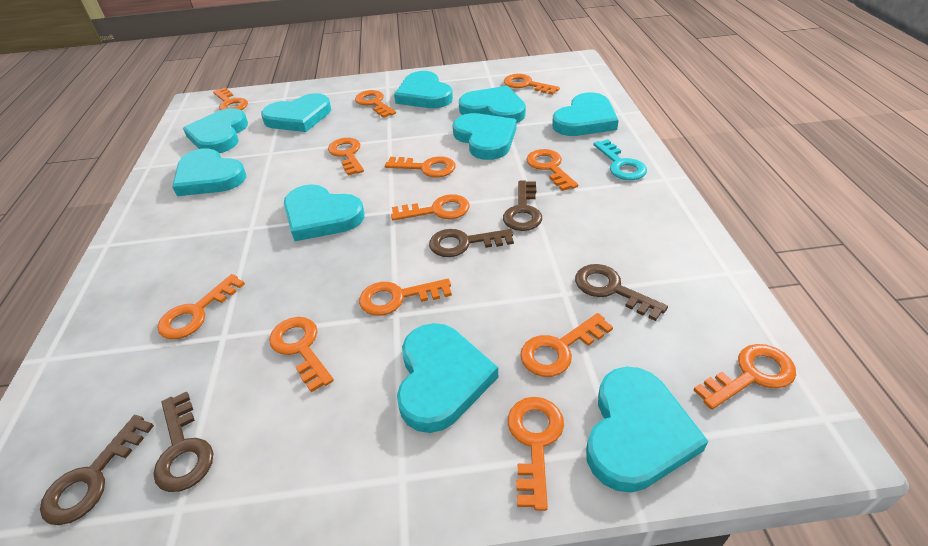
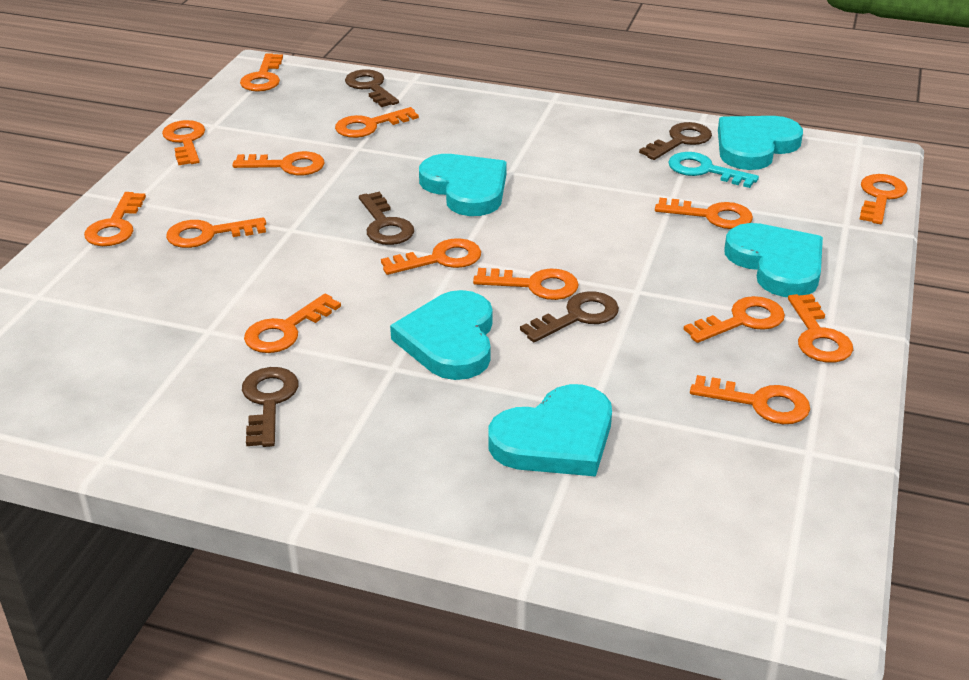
orange key: [157,274,245,339] [213,88,248,110] [269,317,334,393] [328,138,364,176] [355,90,396,118] [359,279,452,316] [385,156,455,178] [391,194,470,221] [504,74,560,95] [508,397,564,511] [520,313,613,377] [526,149,578,191] [694,344,796,410] = 13 -> [84,192,146,246] [162,120,205,165] [166,217,266,248] [233,151,325,175] [240,53,283,92] [244,294,341,353] [335,107,419,138] [381,238,481,275] [473,268,579,300] [655,198,753,229] [683,296,785,343] [690,375,810,424] [788,294,853,363] [859,174,907,224] = 14
turquoise heart: [172,148,246,196] [183,108,248,153] [261,93,331,132] [284,184,365,241] [394,71,453,108] [397,323,498,433] [452,113,517,160] [459,86,526,123] [552,93,619,136] [586,367,709,493] = 10 -> [390,290,493,380] [419,154,507,216] [488,384,612,477] [718,116,803,170] [725,223,823,297] = 5

